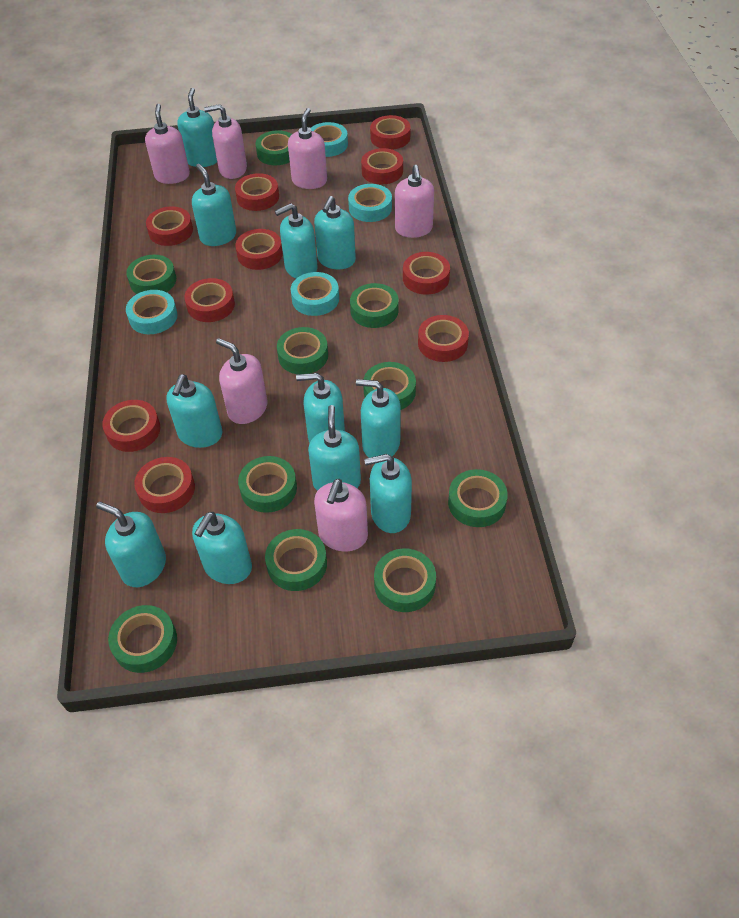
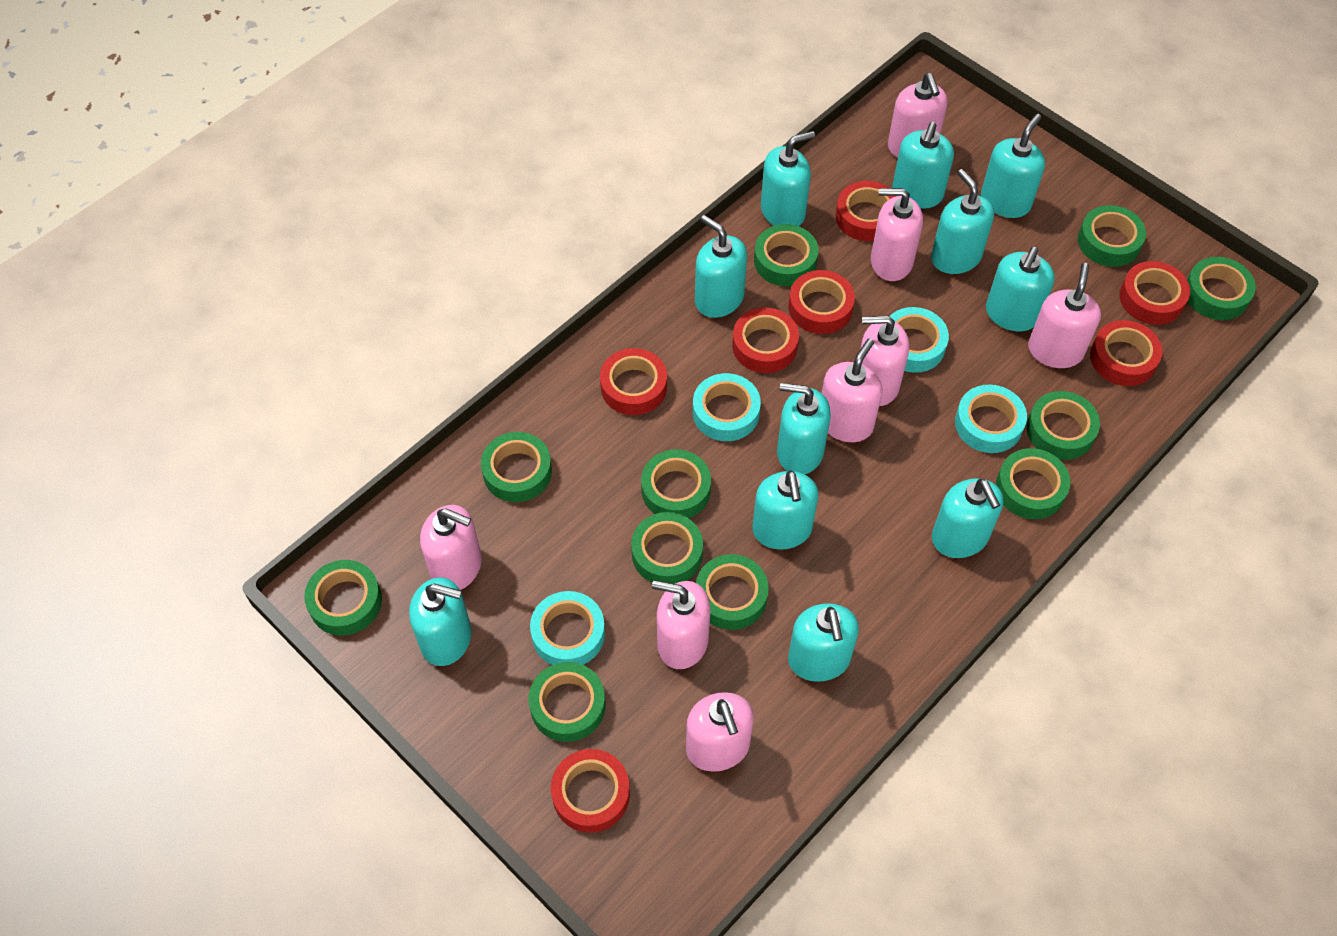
green tape: [108,605,177,673] [126,255,176,294] [238,456,297,513] [256,130,292,165] [265,529,327,591] [277,327,328,374] [350,283,399,328] [363,362,416,410] [374,549,436,612] [448,469,508,527] = 10 -> [304,560,382,635] [481,432,552,502] [529,662,605,742] [631,512,703,584] [641,449,711,518] [696,554,769,630] [754,224,819,286] [996,448,1071,519] [1027,391,1100,460] [1078,205,1146,267] [1187,257,1256,320] = 11
pink soap dispenser: [145,104,190,184] [204,104,247,179] [216,338,267,424] [288,108,327,189] [314,479,368,551] [395,165,434,238] = 6 -> [420,505,482,590] [652,580,710,669] [686,692,754,772] [822,338,882,442] [861,316,909,406] [871,188,923,281] [888,73,948,157] [1028,263,1101,368] = 8
red tape: [102,400,160,452] [134,457,195,513] [146,206,193,246] [184,278,235,322] [235,173,279,211] [235,229,283,270] [361,148,403,184] [370,115,411,150] [403,252,450,295] [418,315,469,362] = 10 -> [551,749,630,833] [600,348,667,415] [732,308,799,373] [789,270,855,334] [836,181,896,241] [1090,320,1162,386] [1119,261,1190,325] = 7

